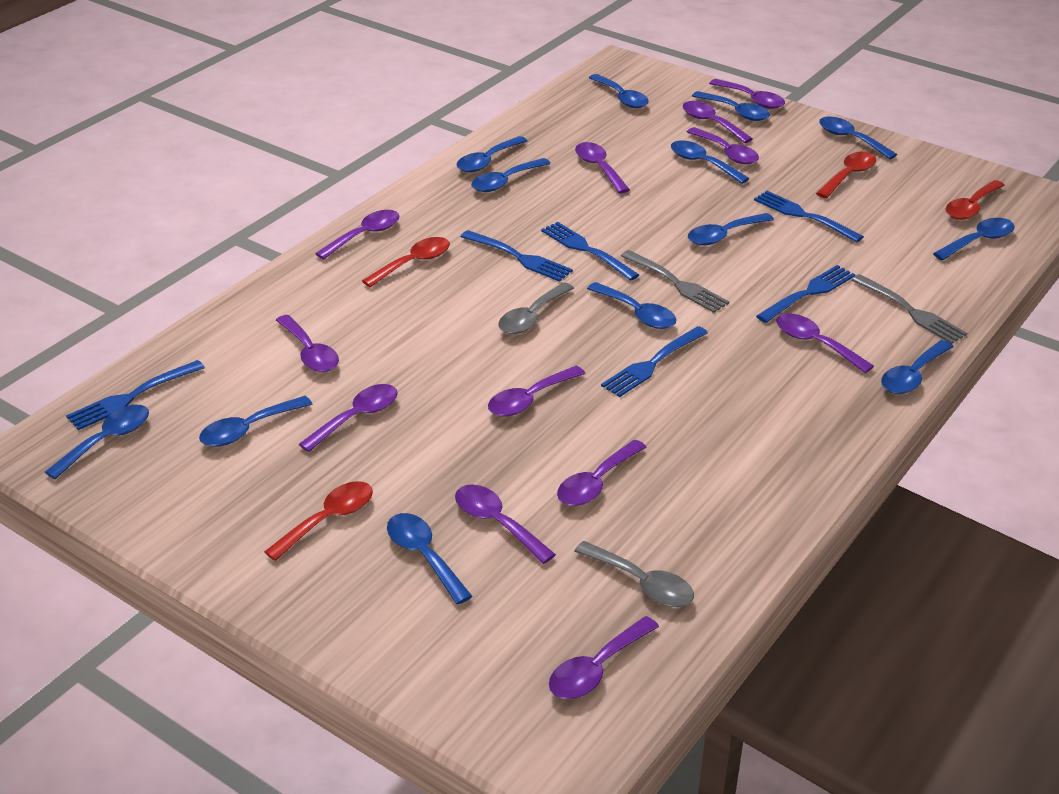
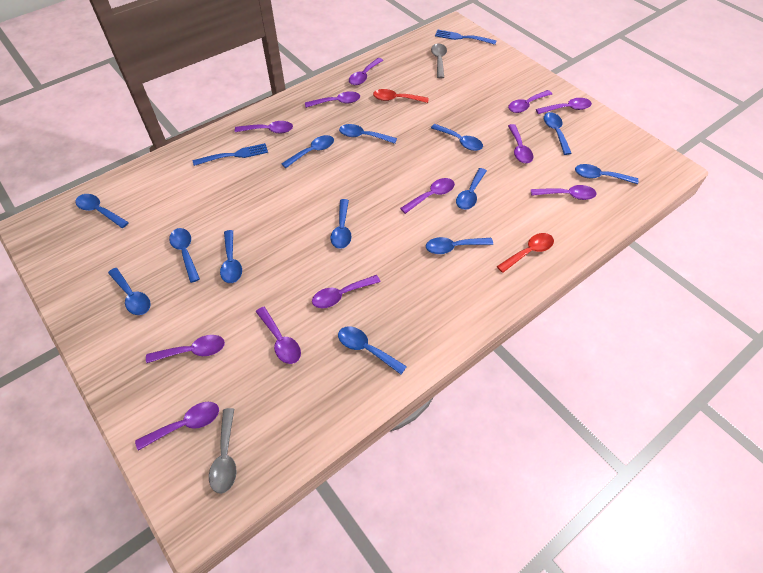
blue fork: [66,360,205,430] [461,230,573,282] [541,222,639,281] [601,326,708,397] [754,191,864,243] [756,265,855,323] = 6 -> [193,143,268,166] [435,30,497,45] = 2
grey fork: [621,250,729,313] [851,274,967,344] = 2 -> none = 0
red spoon: [264,481,373,561] [362,237,450,287] [816,151,876,198] [946,180,1005,220] = 4 -> [373,89,429,103] [497,233,554,273] = 2

